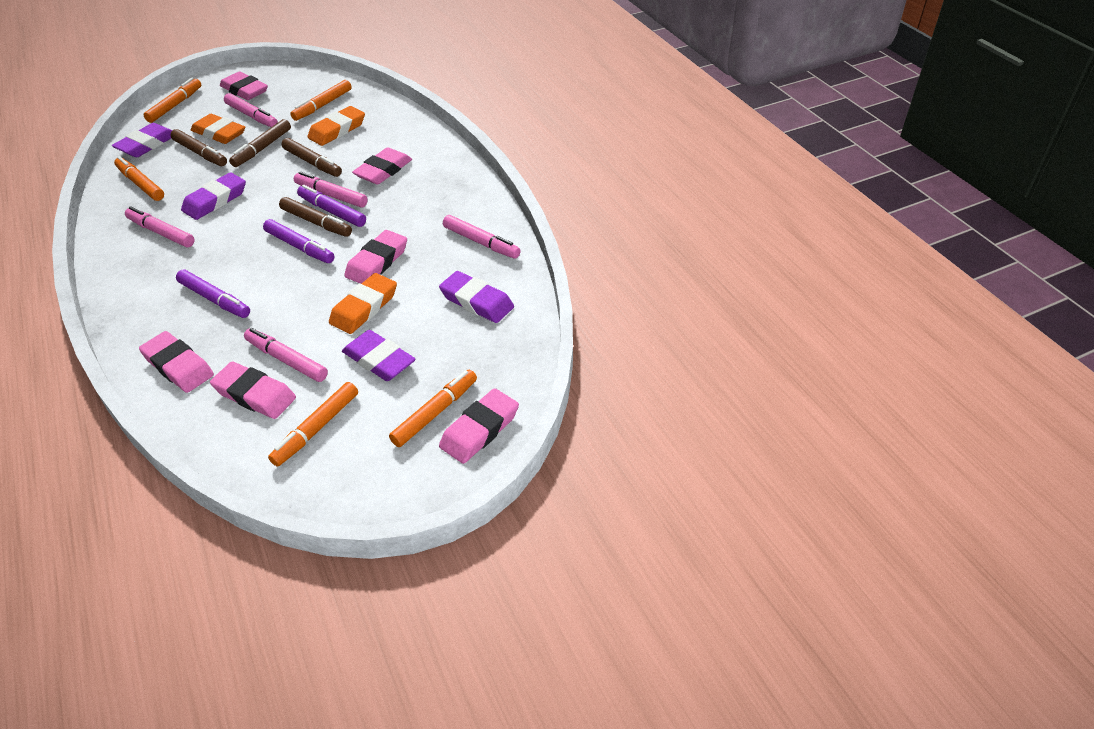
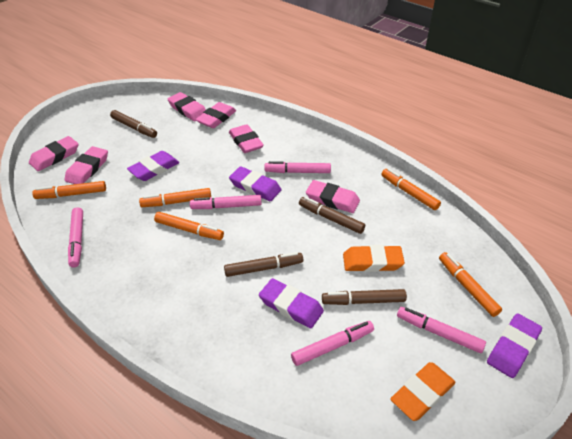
orange eraser: [191,114,245,144] [307,106,365,146] [329,273,397,334] = 3 -> [343,245,405,272] [390,362,455,421] = 2
purple marker: [176,270,250,318] [263,219,334,263] [297,185,366,227] = 3 -> none = 0

